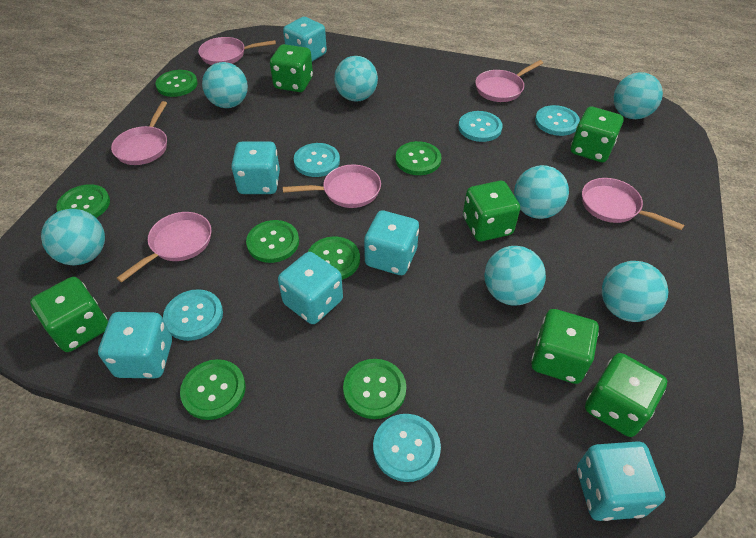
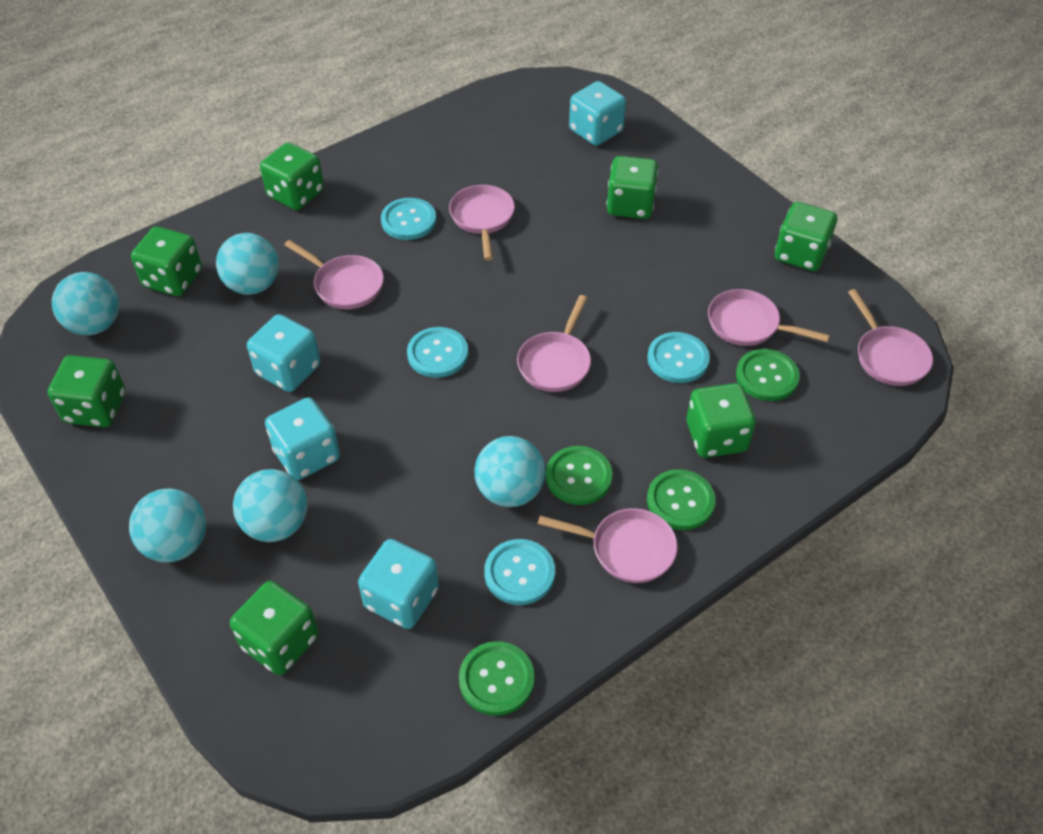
green button: [56,184,110,218] [155,70,198,97] [180,359,245,420] [246,220,299,263] [308,237,360,280] [343,359,406,419] [396,141,441,175] = 7 -> [459,641,534,716] [546,446,612,505] [647,469,715,530] [736,349,800,401] = 4
green dice: [30,277,108,352] [270,44,313,92] [463,181,520,242] [531,309,599,384] [571,107,624,162] [585,353,667,437] = 6 -> [48,355,126,427] [131,226,202,296] [230,581,319,675] [260,142,324,210] [607,156,658,219] [687,383,756,458] [775,202,837,271] = 7
turquoise ball: [41,209,105,265] [202,62,248,108] [334,56,378,102] [484,246,546,305] [514,165,569,219] [602,261,668,322] [614,72,663,119] = 7 -> [52,272,119,335] [129,488,206,562] [216,233,279,295] [233,469,307,542] [475,436,545,507] = 5
turquoise button: [163,289,223,341] [294,143,340,177] [373,414,441,482] [458,111,502,142] [535,105,580,136] = 5 -> [381,198,436,240] [407,327,468,378] [484,539,555,605] [647,332,710,383] = 4
turquoise dice: [98,312,172,378] [231,141,280,194] [278,252,343,324] [283,17,327,62] [364,210,419,275] [577,441,666,521] = 6 -> [247,314,321,392] [265,397,340,480] [358,539,439,629] [569,81,626,146] = 4

